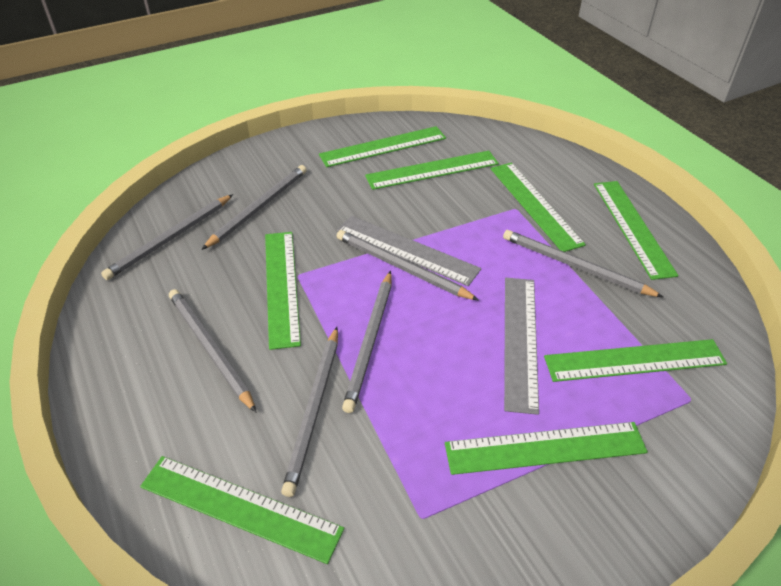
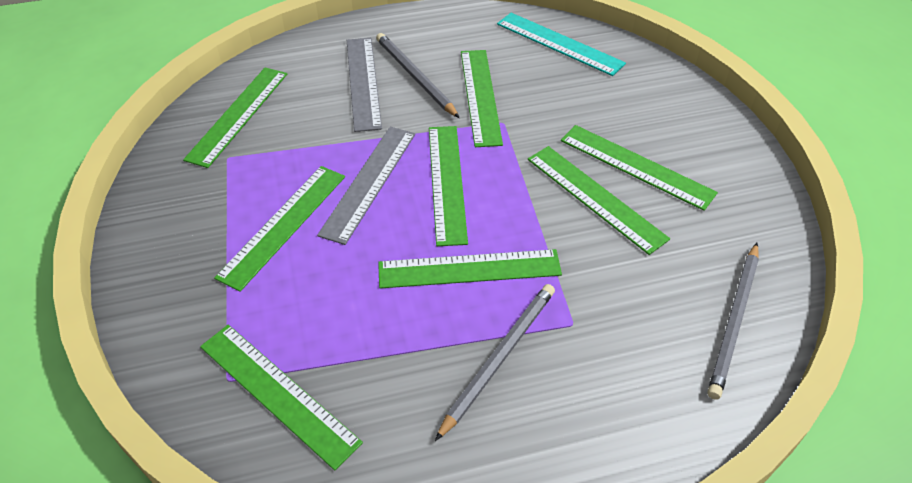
grey pencil: [101,194,233,280] [169,289,256,412] [201,165,307,250] [281,327,338,497] [337,230,479,300] [342,271,392,413] [503,230,663,297] = 7 -> [376,33,459,118] [435,284,555,441] [708,243,759,400] = 3
turquoise ruler: none = 0 -> [497,13,626,76] = 1

